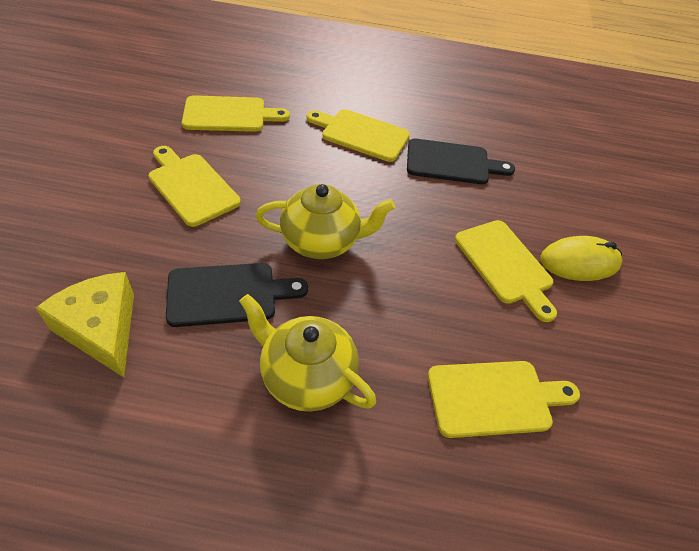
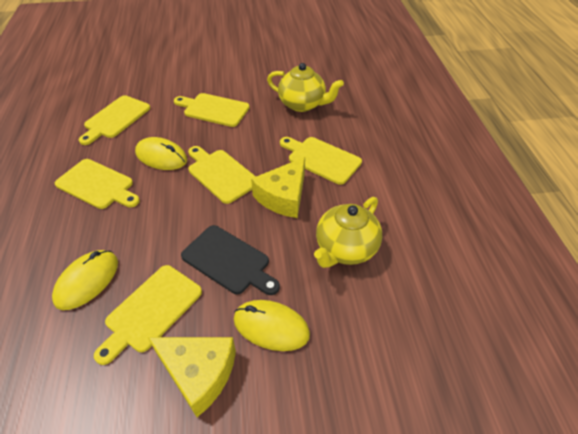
black cutting board: [166,263,308,327] [407,139,515,184] = 2 -> [181,225,280,295] = 1
yellow cheese: [36,272,134,377] = 1 -> [148,337,236,417] [251,157,305,218] = 2
yellow cutting board: [149,146,241,227] [182,95,290,132] [307,109,410,162] [428,361,580,438] [455,220,557,322] = 5 -> [55,159,140,209] [79,95,150,145] [94,265,202,365] [174,93,250,127] [188,146,256,204] [280,137,362,185] = 6
yellow mouse: [540,236,623,281] = 1 -> [52,250,118,310] [135,137,187,170] [234,300,310,351] = 3

